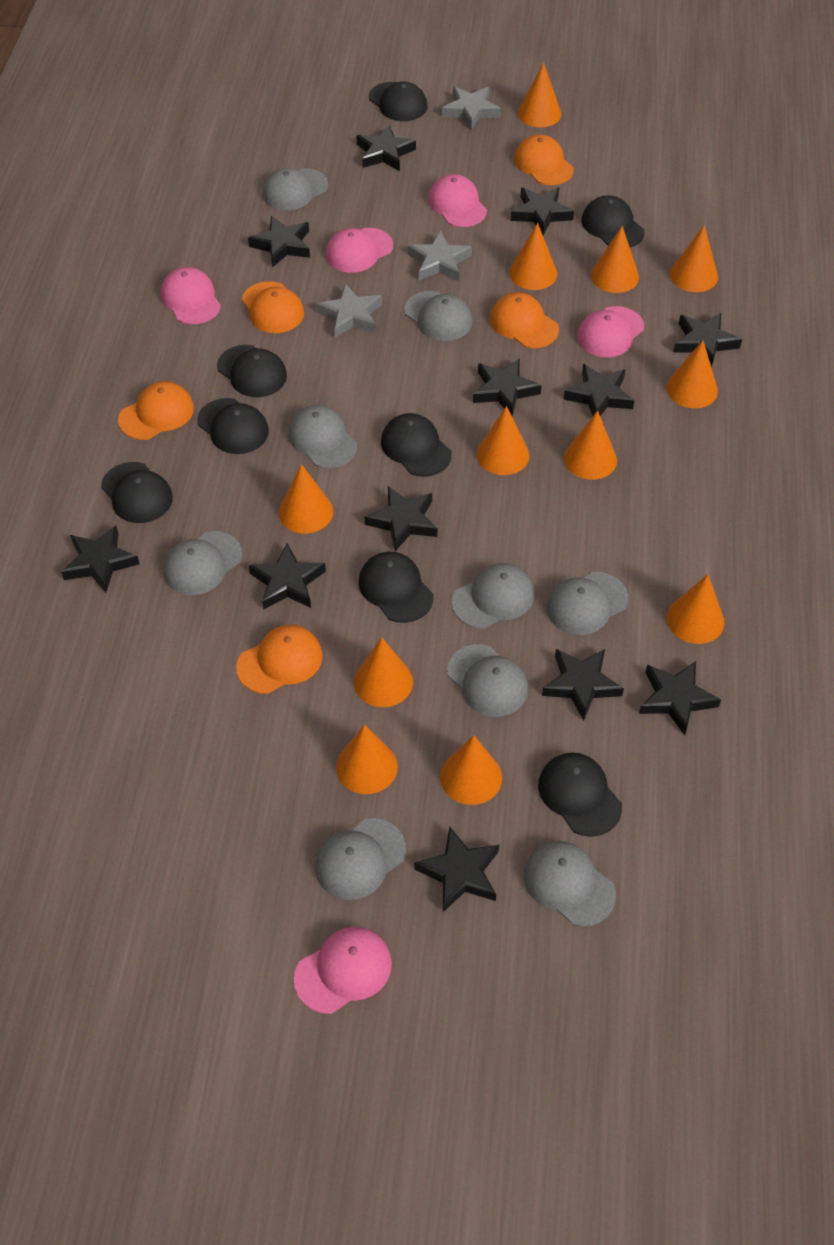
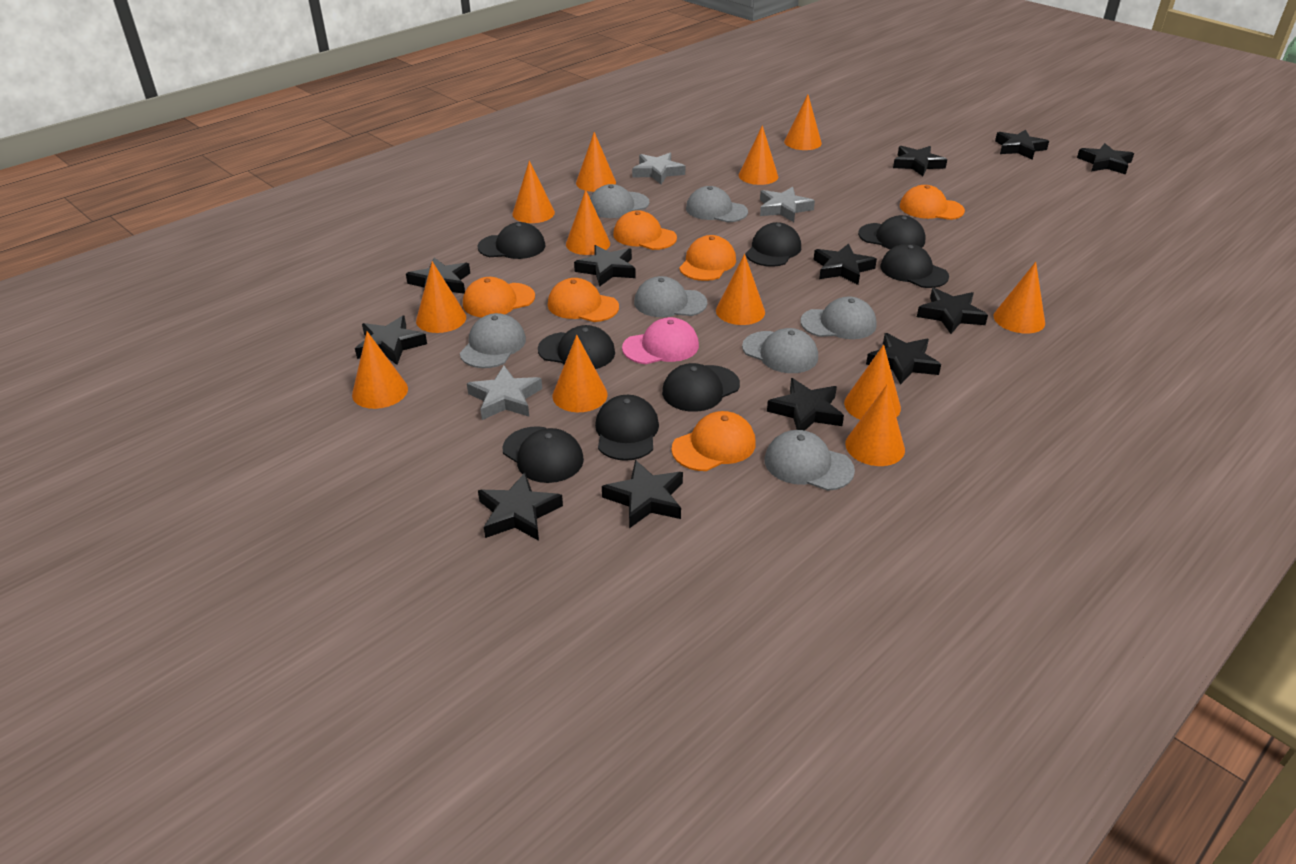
grey cap: [163,531,242,595] [262,168,328,210] [288,405,357,468] [315,818,406,900] [404,291,472,341] [447,644,528,717] [452,563,534,629] [523,841,616,927] [546,572,628,635] = 9 -> [460,313,526,368] [590,184,649,218] [634,276,707,317] [686,186,748,223] [742,328,818,373] [764,430,855,491] [800,296,876,339] = 7
orange cap: [118,381,194,440] [236,625,323,694] [242,281,304,333] [490,292,559,348] [514,135,574,185] = 5 -> [463,277,535,317] [548,278,619,322] [613,210,677,250] [671,411,756,471] [679,235,736,281] [900,185,965,220] = 6
pink cap: [161,267,221,324] [294,927,392,1014] [326,228,393,273] [428,174,487,227] [577,306,644,357] = 5 -> [622,317,699,364] = 1

